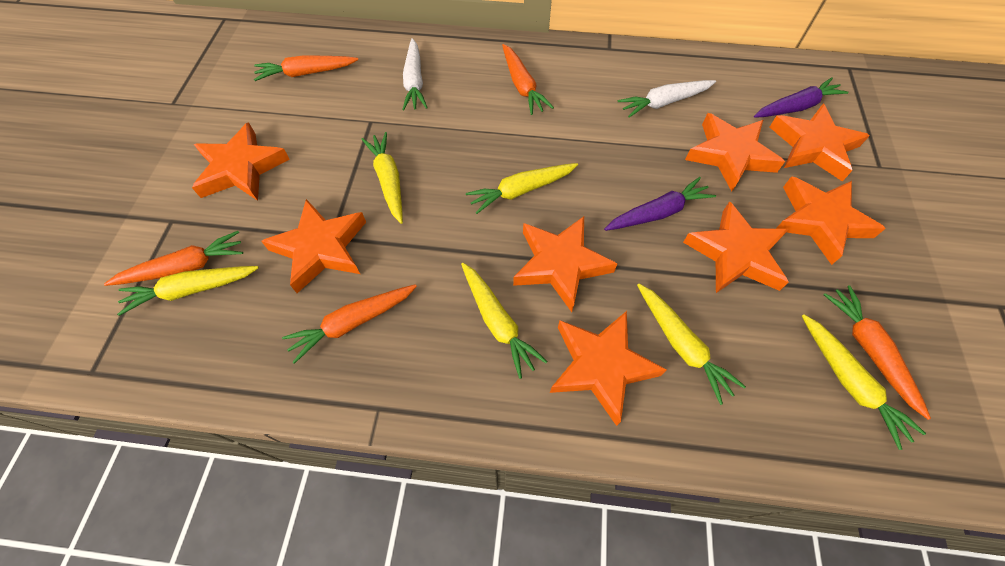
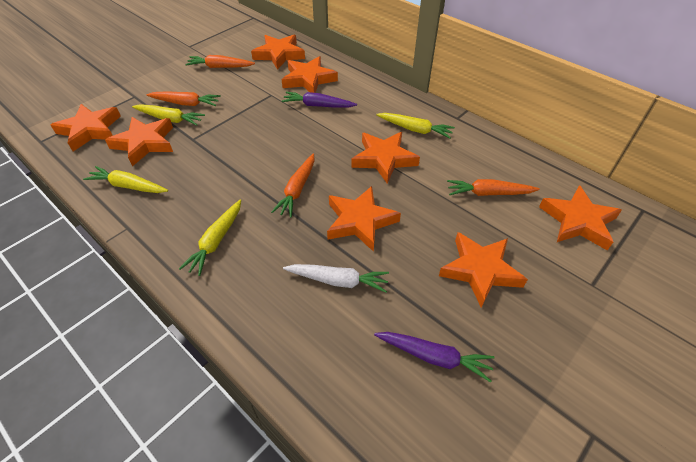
orange carrot: [104,231,243,286] [254,55,358,81] [282,284,417,364] [502,44,554,115] [824,285,931,420] = 5 -> [146,91,221,106] [185,55,255,68] [271,154,315,217] [447,179,540,196] = 4
white carrot: [402,38,428,111] [618,80,716,118] = 2 -> [283,264,389,293] = 1
yellow carrot: [117,266,259,316] [361,132,403,224] [461,263,548,379] [466,163,578,214] [637,284,746,405] [802,314,926,450] = 6 -> [83,166,168,193] [132,104,205,126] [179,200,241,276] [376,113,455,139] = 4

